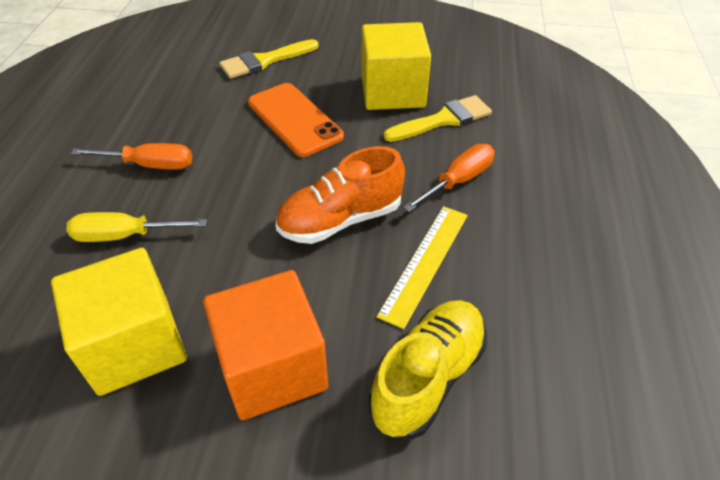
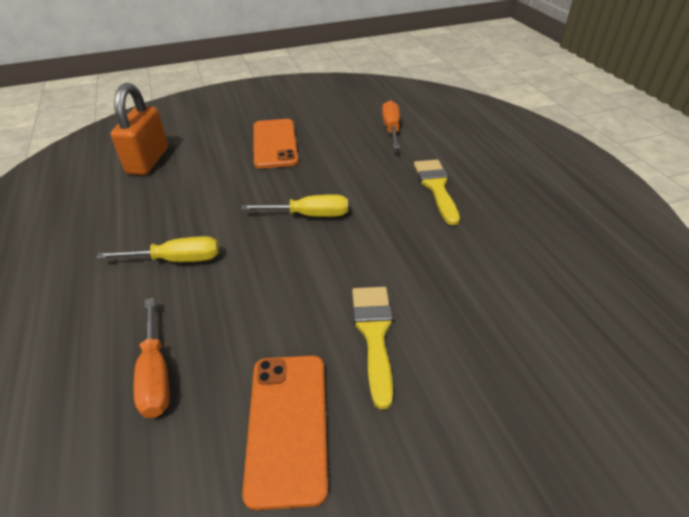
orange cube: [203,270,328,420] = 1 -> none = 0
orange padlock: none = 0 -> [111,83,168,175] = 1
orange phone: [248,83,344,157] = 1 -> [242,355,328,510] [253,119,299,169] = 2
orange shoe: [276,146,405,244] = 1 -> none = 0
yellow cube: [51,248,187,396] [362,22,431,110] = 2 -> none = 0
yellow ruler: [377,206,468,329] = 1 -> none = 0
yellow screwdriver: [66,212,207,242] = 1 -> [97,236,219,262] [241,194,348,217] = 2
yellow shoe: [369,300,487,439] = 1 -> none = 0

